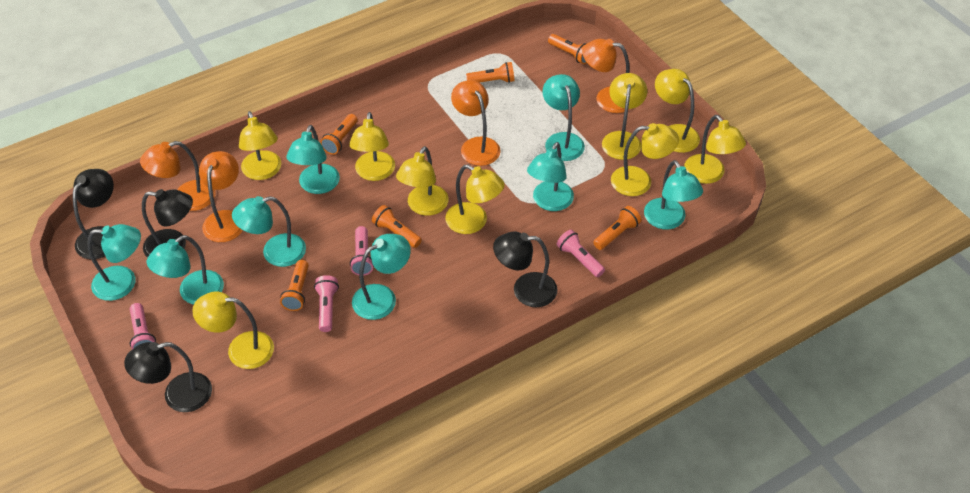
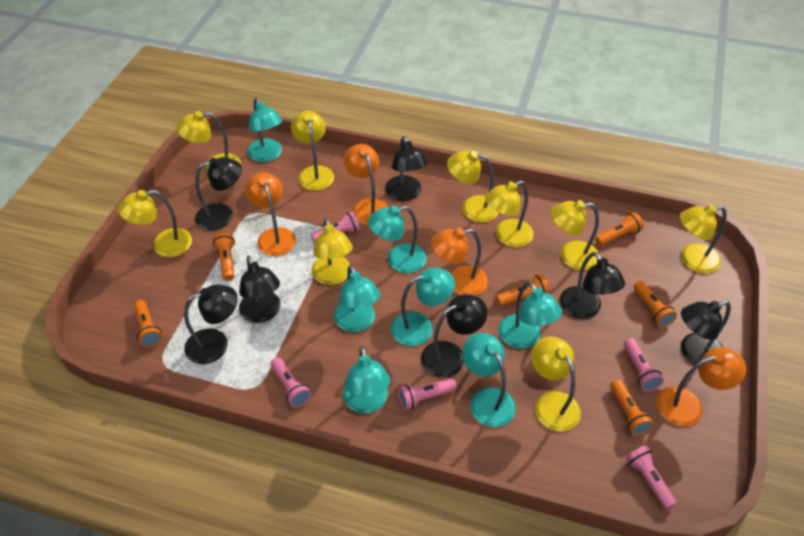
black lamp: [73,169,114,259] [124,342,212,412] [142,189,193,258] [493,232,558,307] = 4 -> [184,285,238,364] [195,157,242,231] [239,256,280,323] [385,136,428,201] [421,294,488,377] [559,252,625,319] [681,300,731,365] = 7
pink flashlight: [130,303,156,349] [314,275,339,332] [350,226,373,276] [557,230,605,277] = 4 -> [270,357,311,407] [311,211,361,243] [398,378,457,410] [624,338,664,391] [626,445,677,510] = 5
turquoise lamp: [88,224,141,301] [147,235,224,305] [232,196,306,267] [286,125,340,194] [352,234,411,320] [527,142,574,211] [543,74,585,161] [644,160,703,230] = 8 -> [247,98,282,162] [334,265,380,332] [343,346,390,414] [368,205,427,273] [391,268,455,346] [462,333,516,427] [498,281,562,349] = 7

